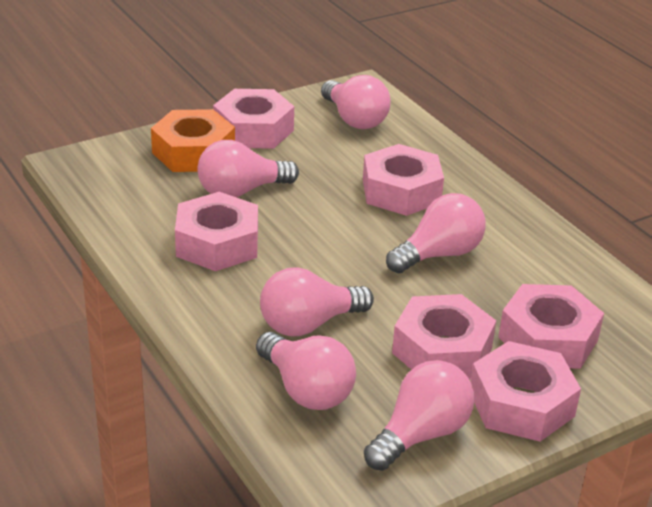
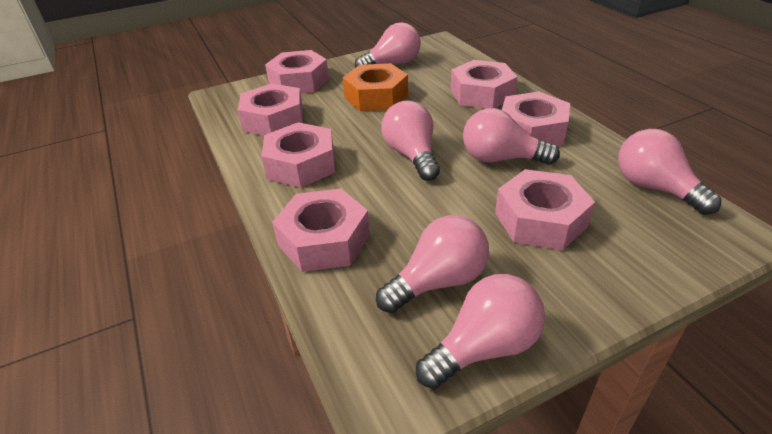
pink nut: [175,192,258,271] [213,89,294,149] [363,144,444,216] [392,294,496,379] [471,341,581,442] [498,284,604,369] = 6 -> [238,83,303,136] [261,122,335,188] [265,50,329,93] [272,188,370,272] [451,60,517,109] [495,169,595,250] [502,92,570,146] = 7

